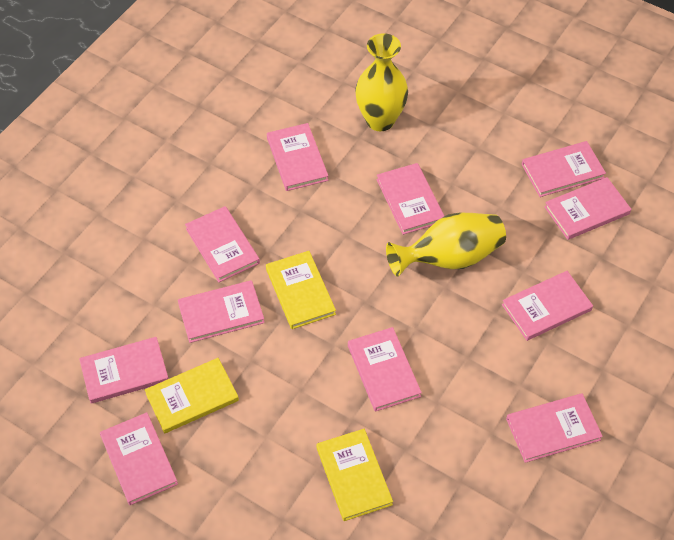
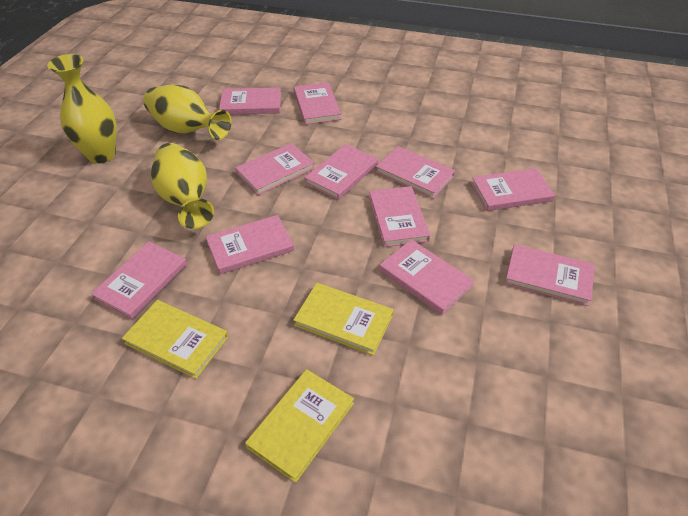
yellow vase: [355,33,408,131] [386,213,506,277] = 2 -> [47,54,117,163] [143,85,232,140] [151,143,214,229] = 3

